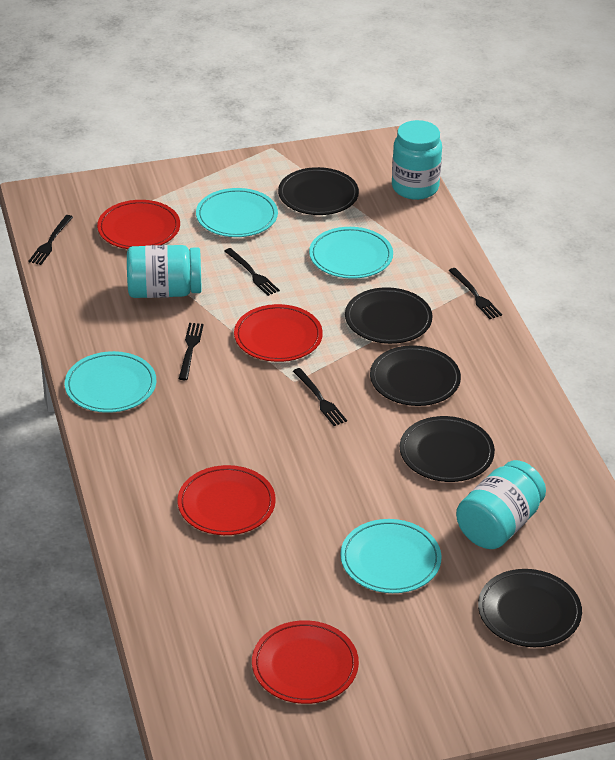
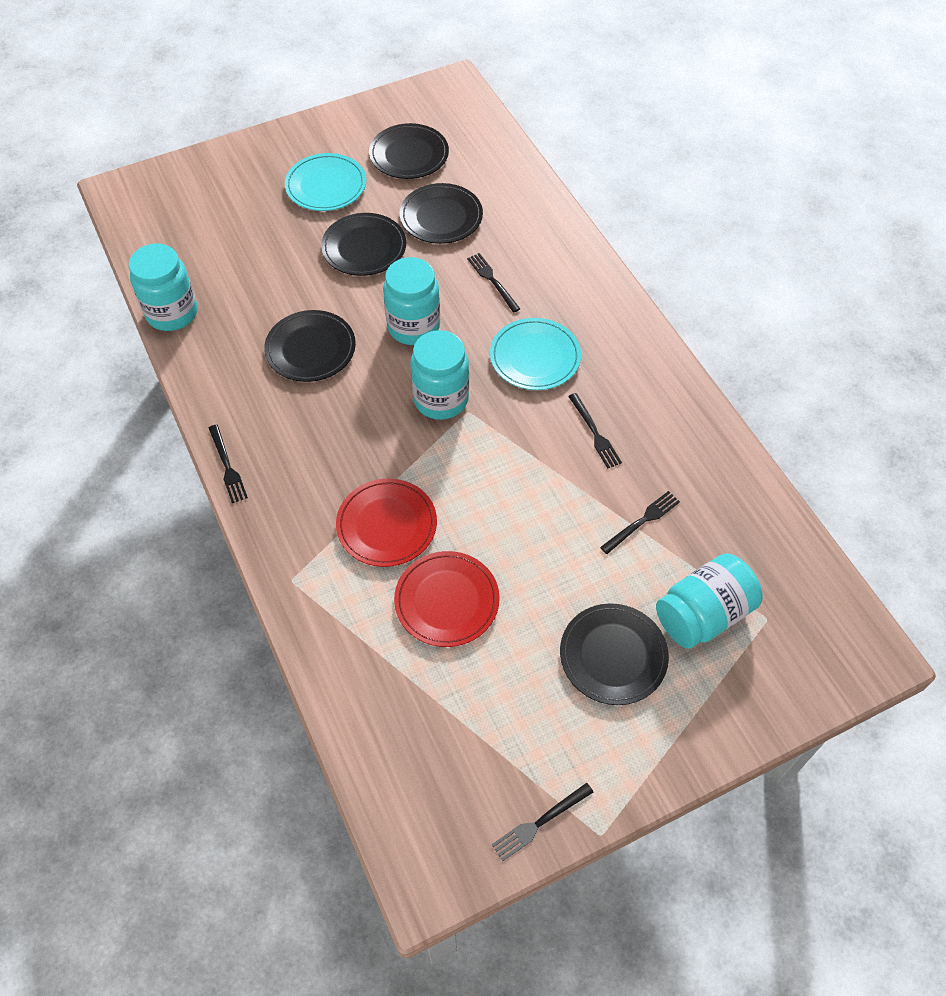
red plate: [97,200,180,249] [178,465,276,535] [234,304,323,362] [252,620,359,704] = 4 -> [336,479,437,567] [394,551,499,647] = 2
turquoise jar: [127,245,202,298] [392,120,442,200] [456,460,546,549] = 3 -> [129,243,197,331] [383,257,440,345] [410,330,469,420] [656,554,763,649] = 4
turquoise plate: [65,351,156,413] [196,188,278,237] [309,227,393,279] [340,519,441,593] = 4 -> [285,153,366,211] [490,318,581,390] = 2

